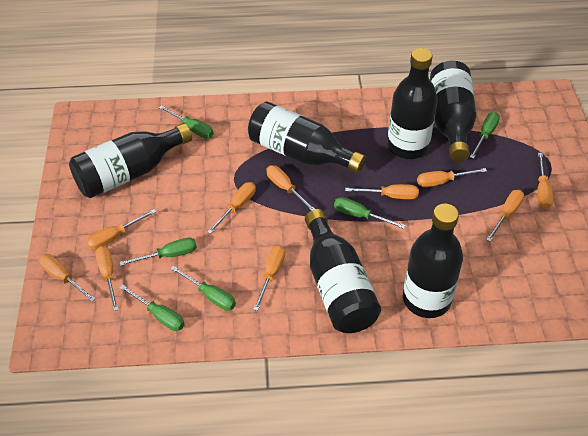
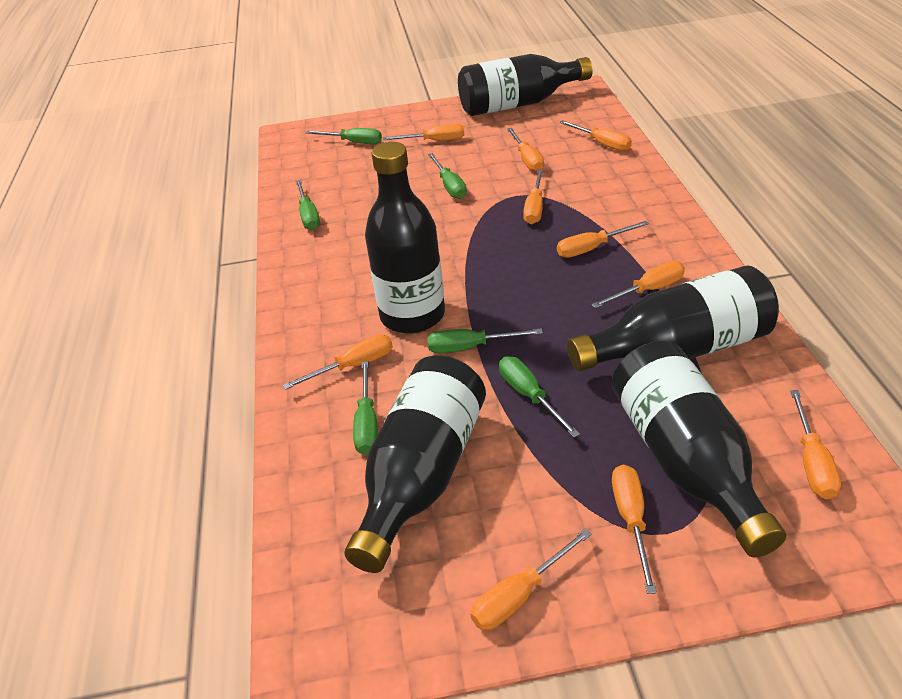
black bottle: [69,123,192,198] [248,102,366,174] [305,209,381,333] [387,48,438,159] [403,204,463,318] [430,61,476,162] = 6 -> [344,356,486,573] [365,142,445,334] [458,54,593,116] [567,265,779,371] [612,341,786,557] = 5

